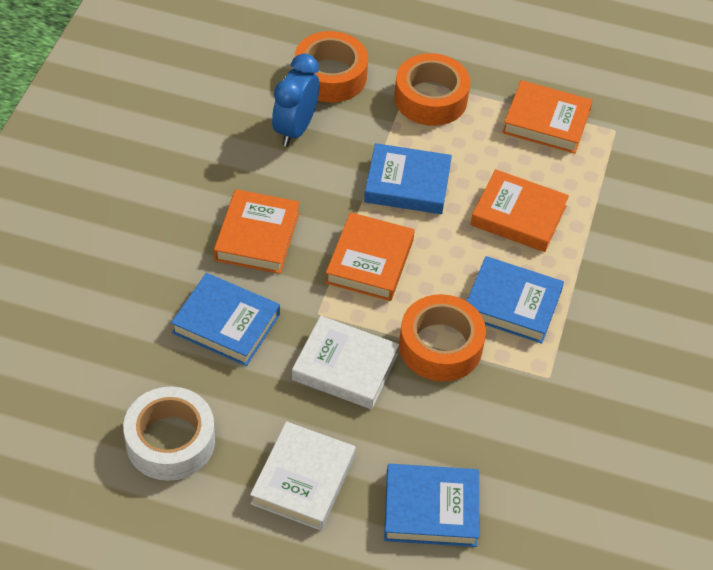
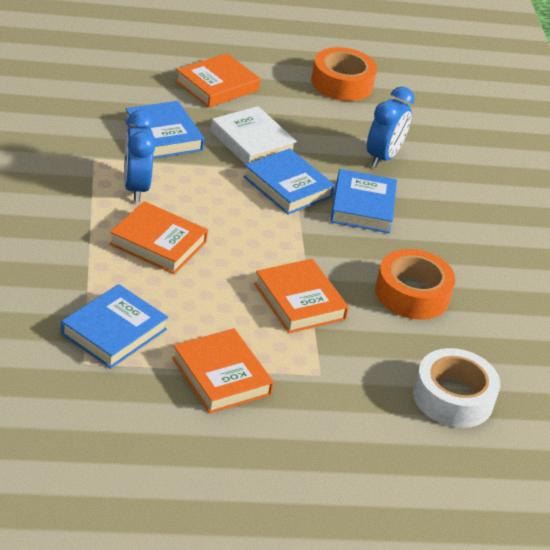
blue clock: [272,53,319,146] = 1 -> [124,110,155,202] [367,87,414,168] = 2
orange tape: [295,31,368,102] [394,53,470,126] [399,294,486,382] = 3 -> [311,47,377,101] [375,249,455,320] = 2
white book: [250,421,356,530] [292,316,399,409] = 2 -> [210,106,297,165] = 1

